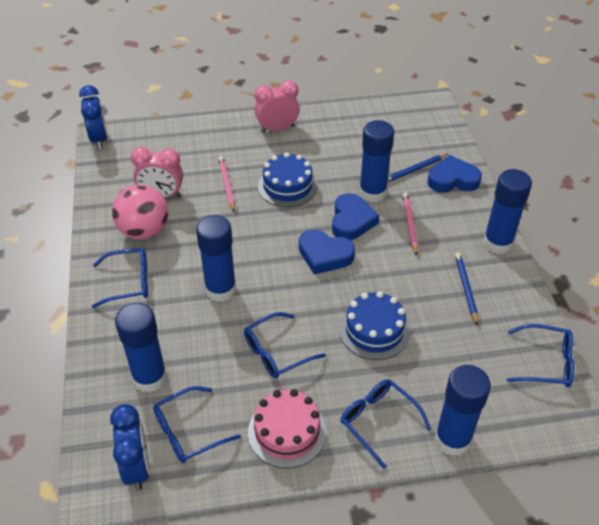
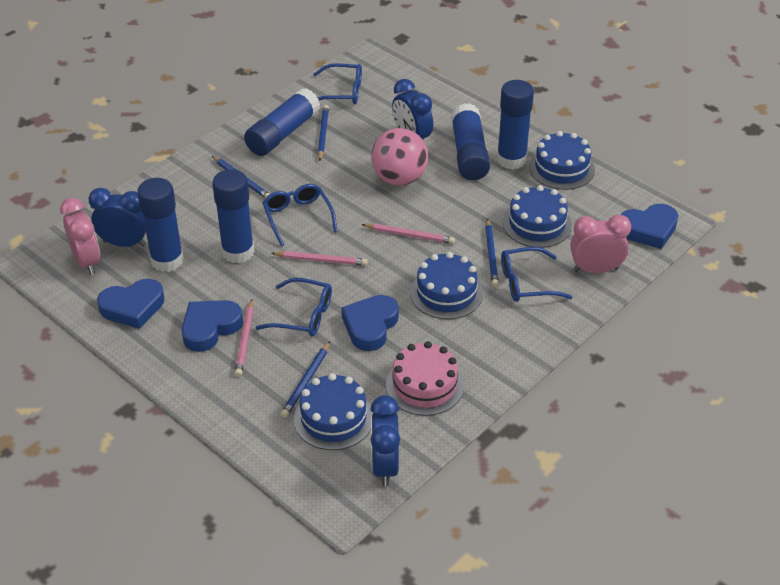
blue cake: [258,152,318,207] [339,291,410,360] = 2 -> [294,373,373,450] [410,252,483,319] [503,185,572,248] [529,131,595,190] = 4
blue clock: [79,85,108,149] [110,404,150,490] = 2 -> [88,188,146,247] [370,395,400,486] [392,79,433,139] = 3
blue glasses: [92,248,148,308] [153,386,241,463] [244,312,326,379] [341,379,432,469] [507,324,574,387] = 5 -> [256,278,332,337] [262,184,337,246] [313,63,362,104] [501,247,572,302] = 4
blue heart: [299,229,355,274] [332,193,379,240] [428,155,482,193] = 3 -> [97,279,164,329] [182,300,243,352] [341,295,399,351] [620,204,679,249] = 4
blue pencil: [387,154,448,183] [455,252,478,326] = 2 -> [212,156,270,198] [280,341,330,418] [318,105,329,161] [485,218,499,287] = 4
pink pencil: [218,156,235,212] [402,192,418,256] = 2 -> [235,299,254,377] [271,251,368,266] [361,223,455,244] = 3

